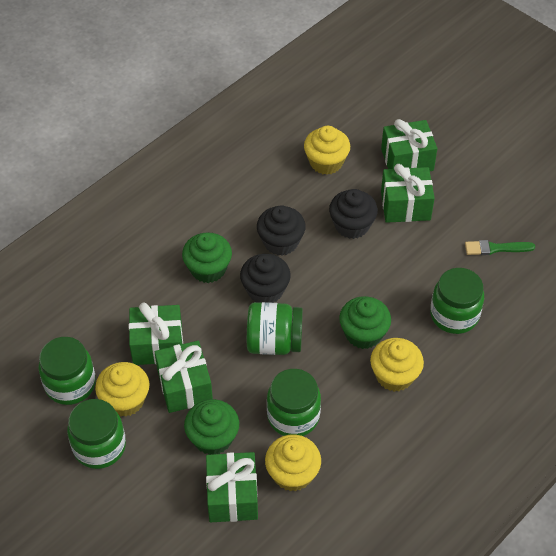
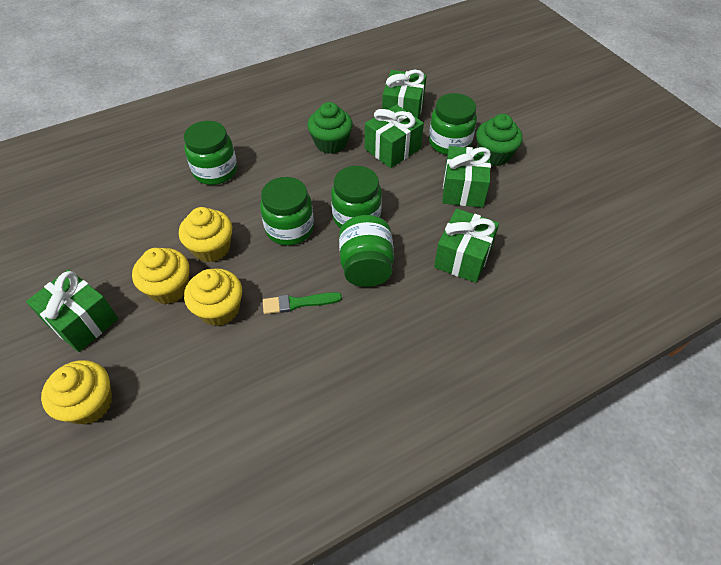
black cupcake: [240,254,291,303] [257,205,306,256] [329,189,378,239] = 3 -> none = 0
green cupcake: [182,232,232,283] [184,399,239,455] [339,296,391,349] = 3 -> [307,102,353,154] [476,114,523,166] = 2

